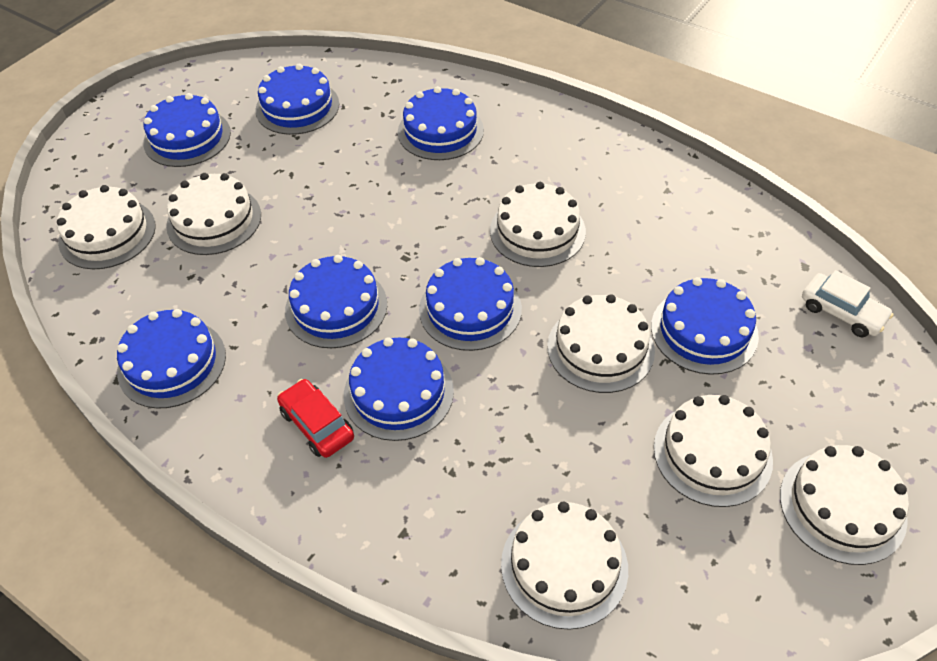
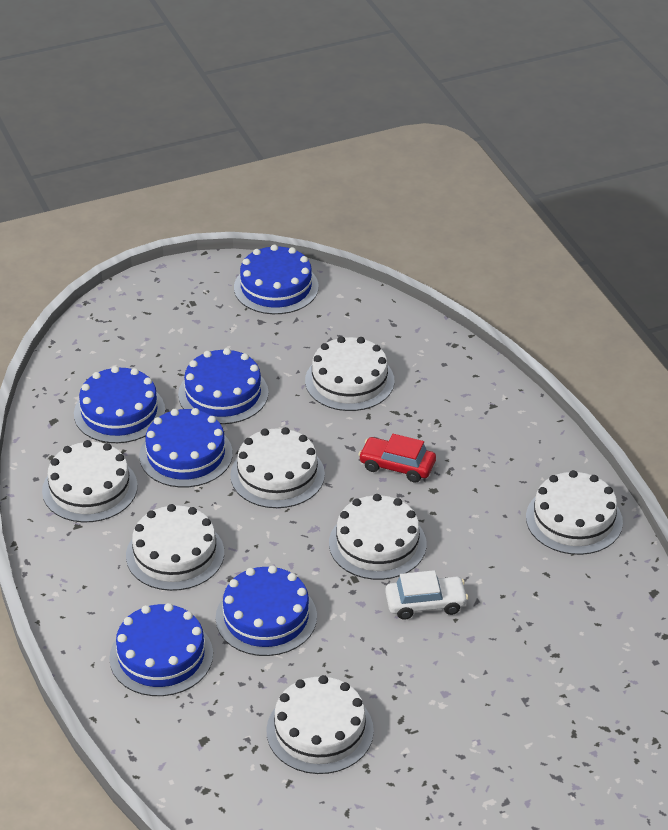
blue cake: [117,309,226,409] [143,93,231,167] [255,64,339,135] [285,255,387,348] [344,337,454,441] [398,86,484,160] [419,257,522,351] [651,277,759,375] = 8 -> [74,366,165,443] [109,603,213,696] [139,408,233,488] [178,348,269,424] [216,565,317,656] [234,245,319,314] = 6

